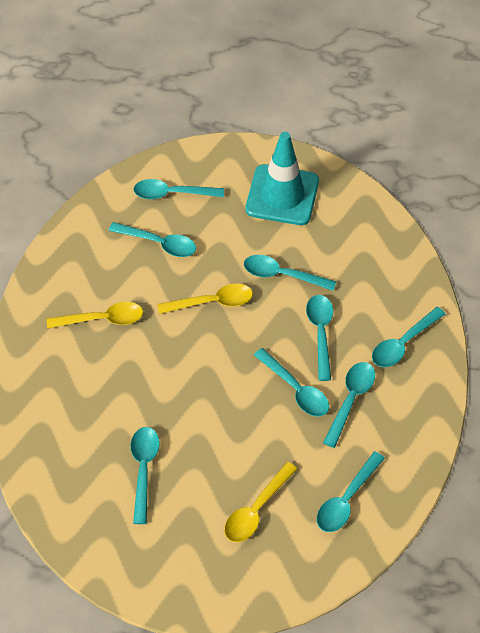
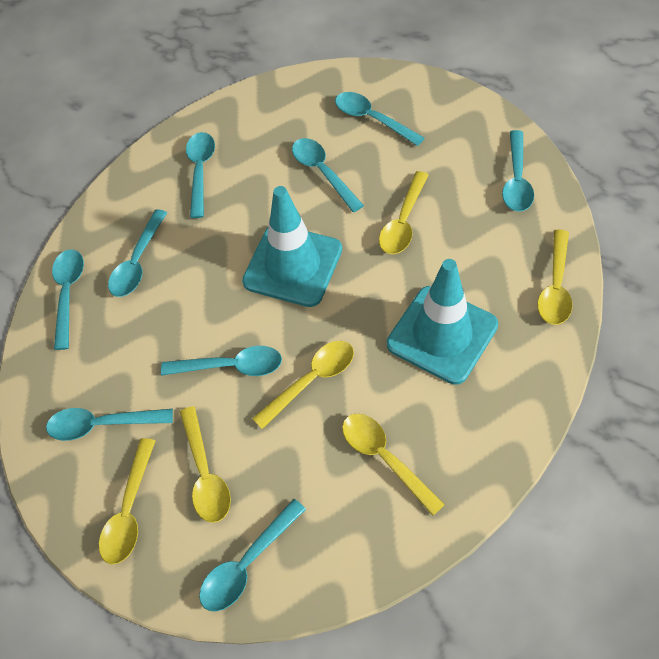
turquoise traffic cone: [245,132,319,225] = 1 -> [242,186,342,307] [387,259,498,385] = 2
yellow spoon: [47,302,143,329] [158,284,253,314] [224,462,297,542] = 3 -> [99,438,155,564] [180,406,231,523] [252,341,354,429] [342,414,445,516] [379,171,429,254] [537,230,572,325] = 6

